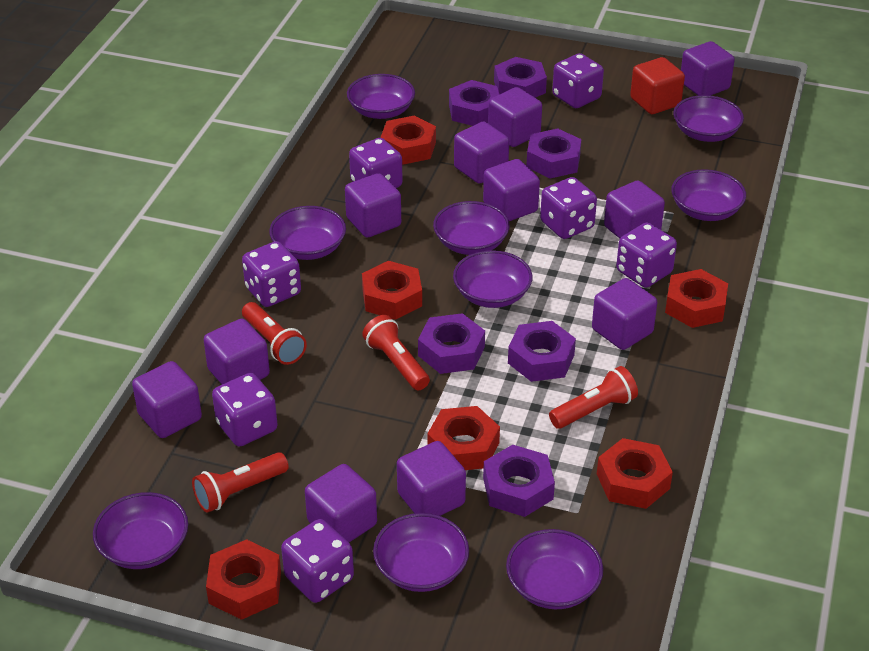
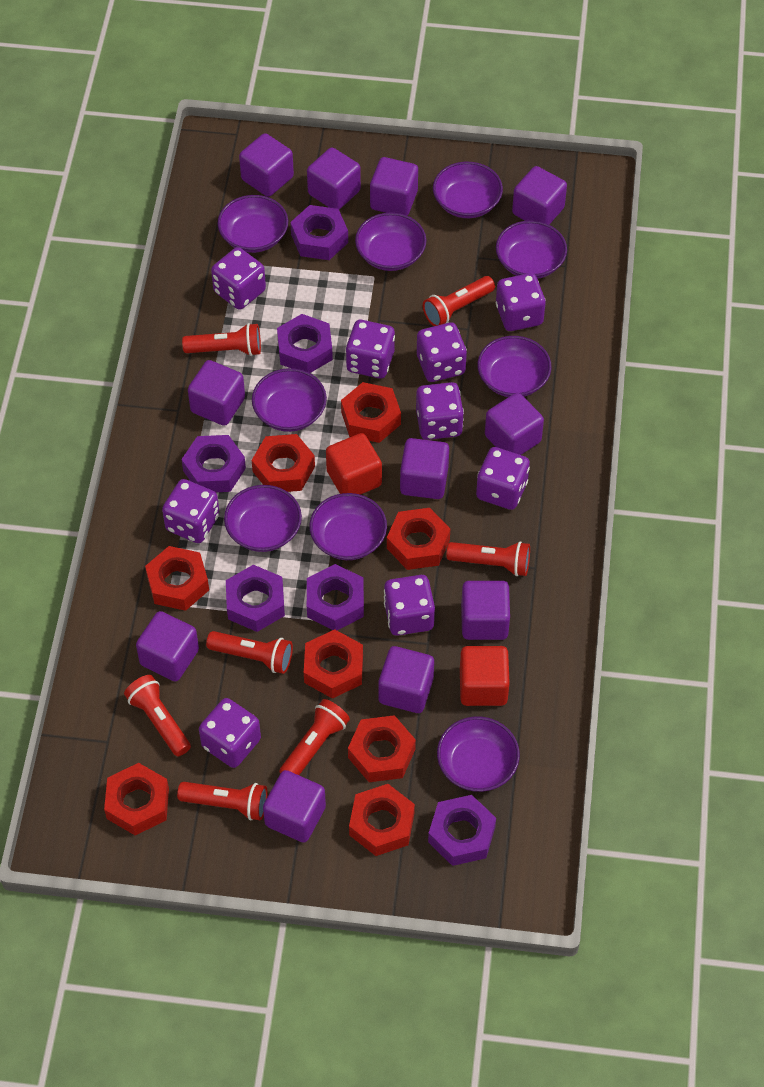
purple dice: [212,373,278,447] [242,241,301,307] [281,519,354,603] [349,138,403,188] [540,177,597,239] [552,53,604,108] [616,222,677,288] = 7 -> [162,479,220,543] [199,698,261,768] [211,247,266,310] [346,320,395,379] [384,575,435,636] [416,382,464,440] [417,323,467,382] [476,447,530,510] [496,273,546,331] = 9
red cube: [630,57,685,114] = 1 -> [326,433,382,495] [460,646,510,706] = 2
red flashlight: [192,452,289,513] [242,302,307,365] [362,315,430,390] [549,366,638,429] = 4 -> [124,675,191,756] [177,782,268,821] [182,323,261,356] [206,631,293,674] [279,699,350,775] [423,276,495,326] [447,541,530,576] = 7
red nut: [206,539,281,620] [362,261,422,320] [380,116,436,165] [427,406,500,470] [597,438,673,509] [665,269,728,328] = 6 -> [104,763,169,835] [145,546,209,611] [252,434,315,492] [304,629,363,699] [341,382,401,443] [348,715,416,782] [349,784,415,856] [387,508,450,570] = 8

